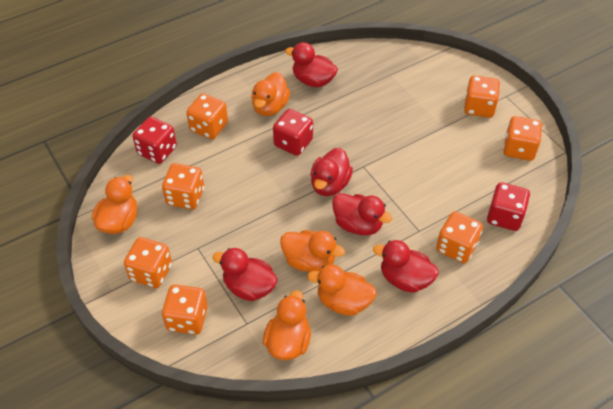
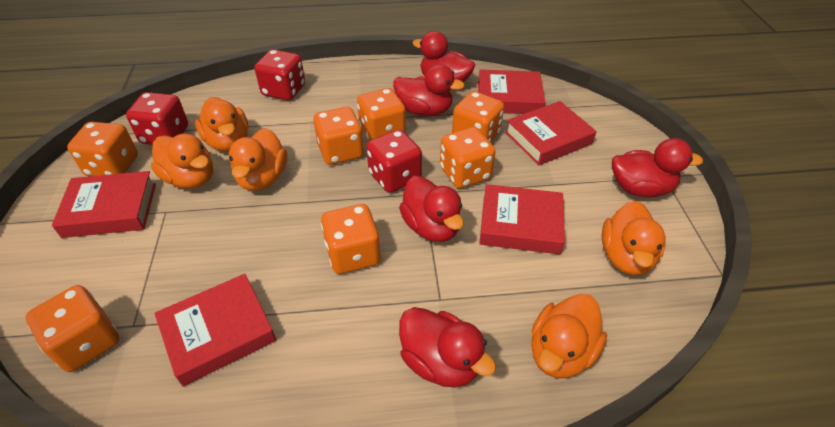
red book: none = 0 -> [52,171,156,238] [155,274,276,386] [478,69,545,114] [479,184,565,254] [505,101,597,165] = 5

